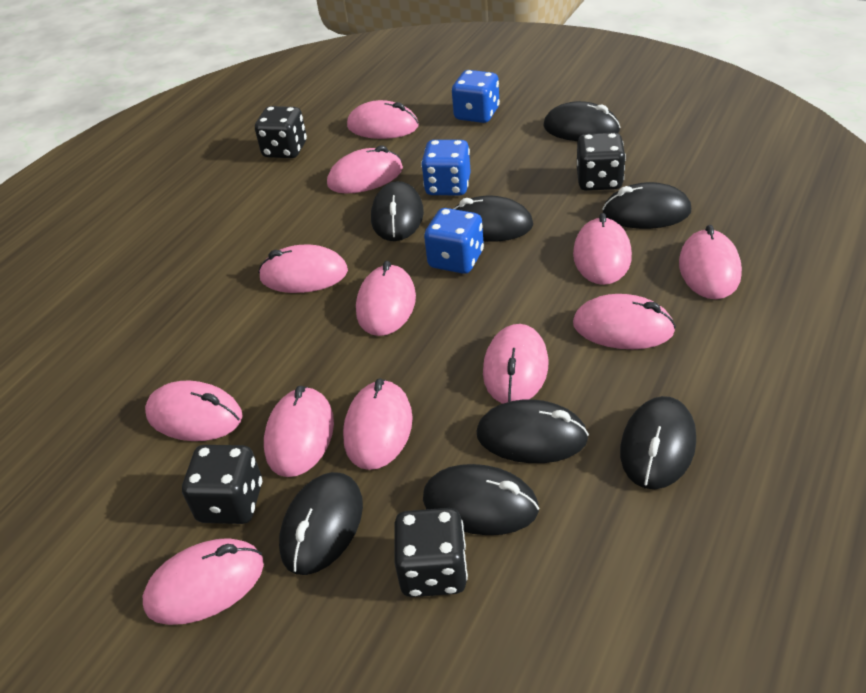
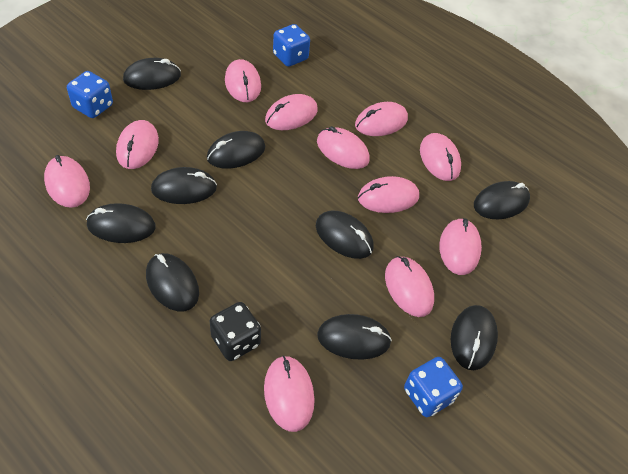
black dice: [182,445,262,524] [255,106,307,158] [394,508,468,597] [577,133,626,191] = 4 -> [210,302,261,361] = 1
black mouse: [279,472,363,575] [371,181,424,241] [423,464,539,535] [453,196,533,242] [476,399,589,463] [543,101,620,141] [602,182,691,229] [620,396,696,489] = 8 -> [86,203,155,243] [123,58,181,90] [146,253,199,311] [151,167,217,204] [207,131,265,169] [316,210,374,259] [317,314,392,360] [451,305,498,370] [474,181,530,219] = 9
pink mouse: [143,538,264,625] [145,381,242,441] [258,245,348,293] [264,386,334,477] [327,145,403,194] [343,378,413,470] [347,100,419,139] [356,261,416,336] [483,324,548,404] [573,213,632,285] [573,294,676,349] [679,225,742,299] = 12 -> [44,155,90,208] [116,120,159,169] [225,59,261,102] [264,356,315,432] [265,94,318,130] [317,126,370,169] [355,102,408,136] [358,176,419,213] [385,256,434,317] [420,133,461,181] [439,218,482,275] = 11

